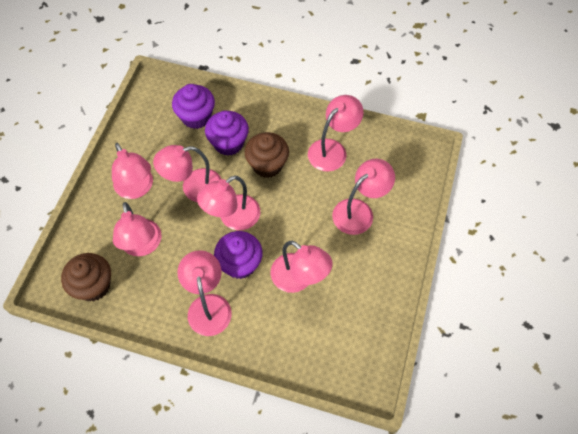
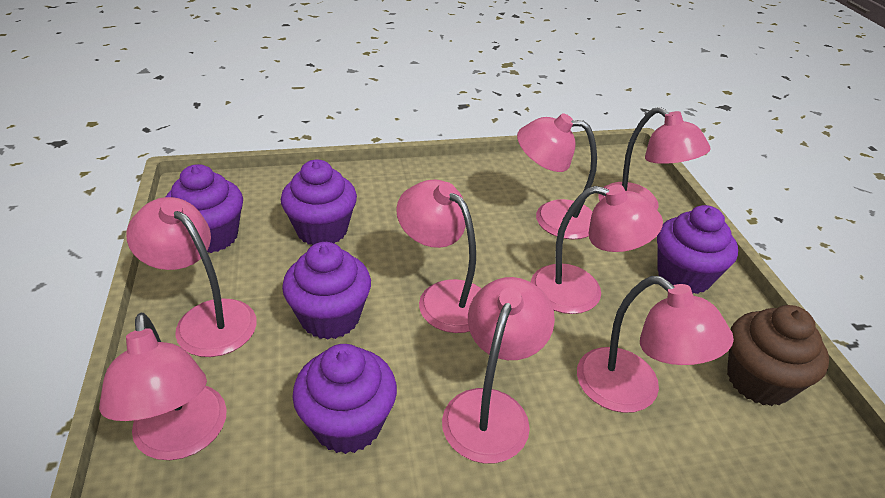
brown cupcake: [61,253,111,301] [245,132,289,178] = 2 -> [727,305,829,406] = 1
purple cupcake: [172,84,215,129] [205,111,249,156] [214,231,263,279] = 3 -> [166,164,243,253] [281,160,357,245] [282,242,371,340] [292,344,397,454] [657,205,738,294] = 5

